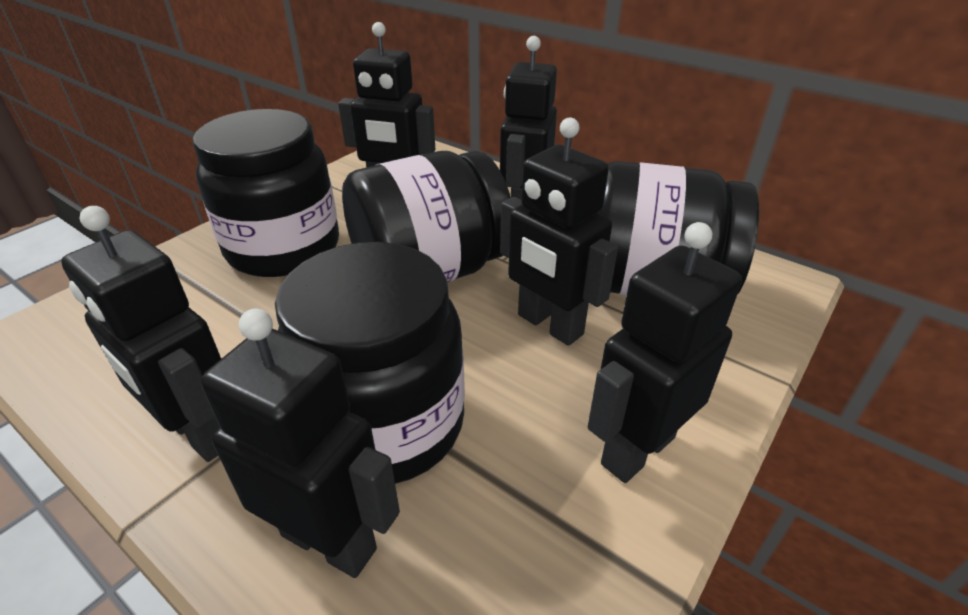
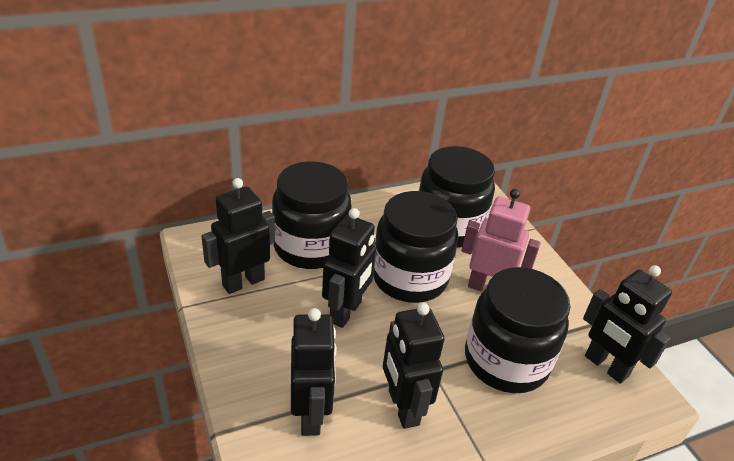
black robot: [61,206,221,462] [201,309,400,578] [338,22,435,167] [500,36,557,200] [500,117,618,346] [588,222,742,483] = 6 -> [201,178,275,294] [291,308,337,436] [322,208,376,328] [383,303,445,429] [583,265,672,384] = 5
pink robot: none = 0 -> [461,189,541,291] = 1

